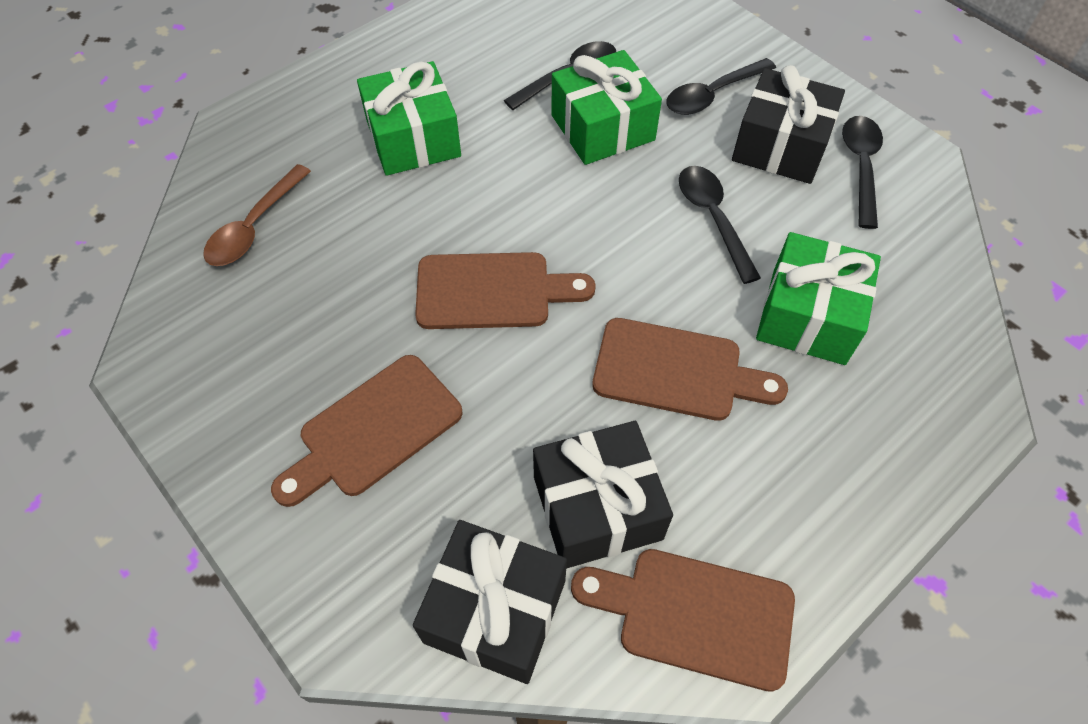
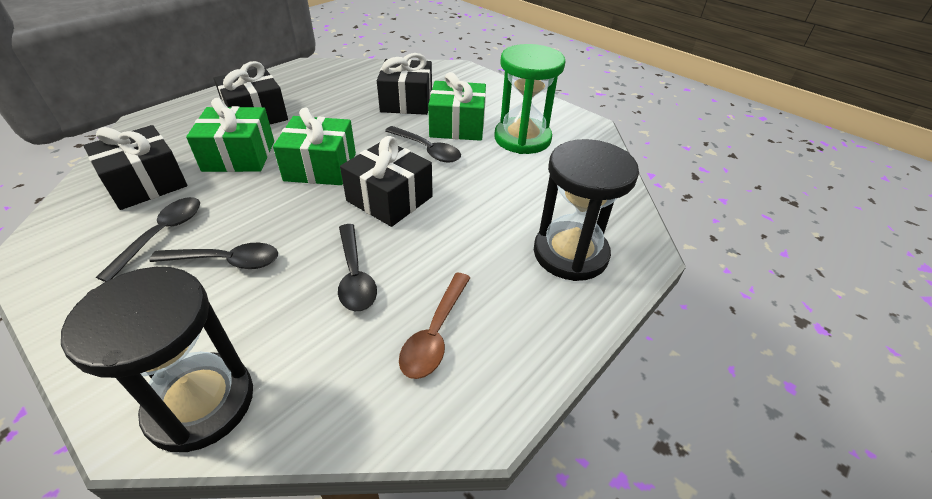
black gift: [413,520,567,684] [533,421,673,569] [732,65,845,184] = 3 -> [83,125,187,210] [214,61,288,124] [340,136,433,227] [377,53,432,115] = 4
black hourglass: none = 0 -> [61,267,253,452] [534,139,639,281] = 2
brown cutting board: [271,355,462,507] [415,252,596,329] [571,549,795,692] [592,318,788,421] = 4 -> none = 0
green hourglass: none = 0 -> [495,44,566,154] = 1

